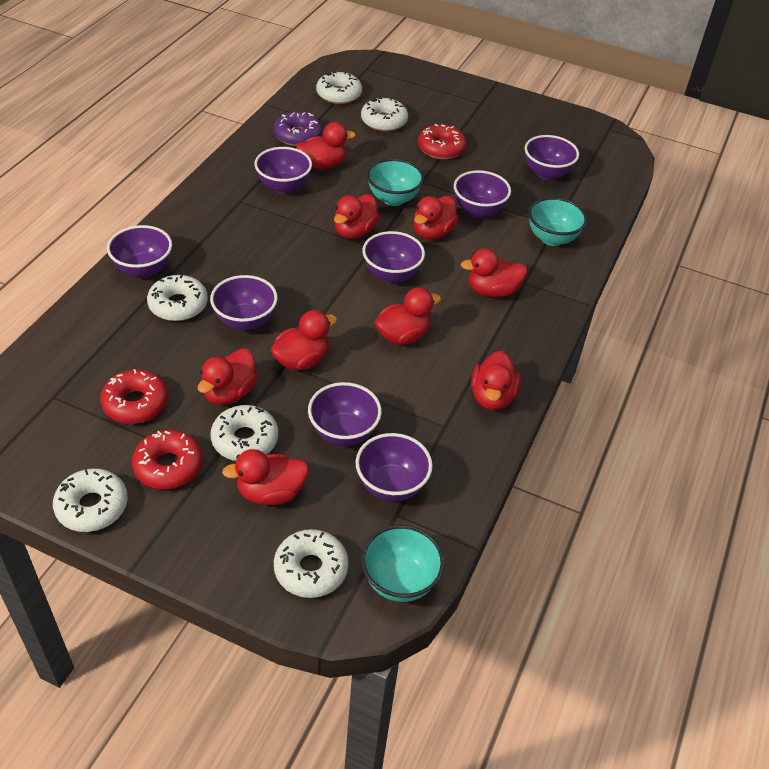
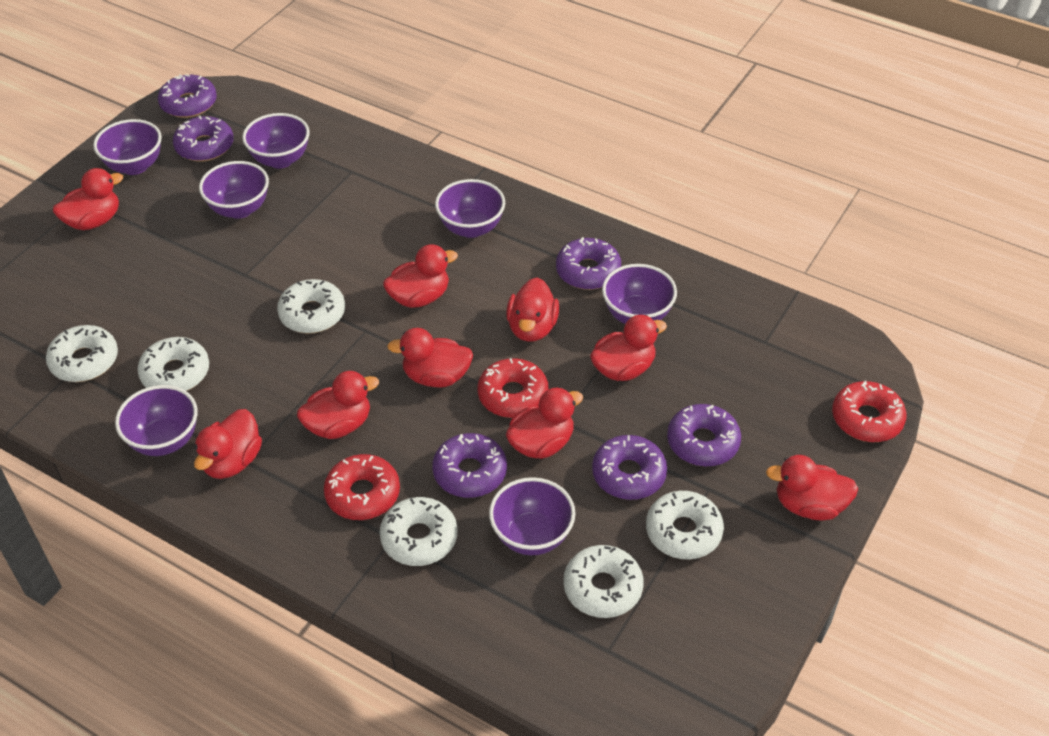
purple bowl: [107,225,172,278] [210,275,278,331] [255,147,312,194] [308,382,382,446] [356,433,433,501] [362,231,425,283] [454,170,511,218] [525,135,579,180] = 8 -> [93,119,162,175] [115,385,198,456] [199,161,269,219] [242,113,309,169] [435,179,505,238] [489,477,575,555] [602,264,677,324] = 7
purple donut: [273,111,322,146] = 1 -> [158,74,217,118] [173,116,234,162] [432,433,507,498] [556,237,621,290] [592,435,667,500] [667,404,741,467] = 6
turquoise bowl: [361,525,445,602] [367,159,424,206] [528,197,587,246] = 3 -> none = 0

